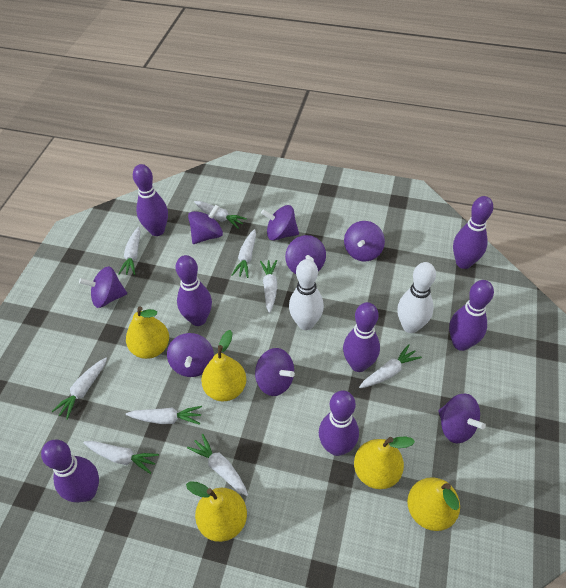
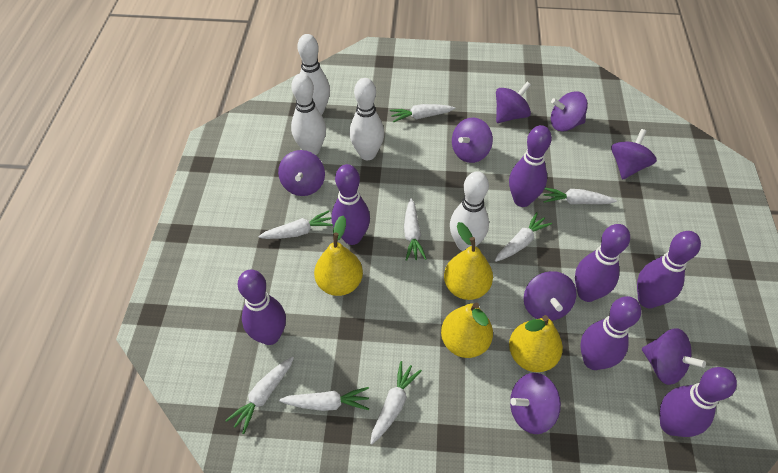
white bowling pin: [289,259,324,330] [397,262,436,333] = 2 -> [291,73,326,155] [298,34,330,115] [349,78,384,160] [450,171,489,251] = 4
white carrot: [52,358,107,420] [83,441,159,474] [118,227,141,275] [126,406,202,425] [187,434,248,496] [194,201,247,229] [232,229,256,278] [260,260,277,313] [359,344,422,388] = 9 -> [225,356,294,434] [258,210,333,239] [279,387,369,411] [370,361,422,445] [390,104,455,123] [404,198,426,261] [495,212,552,262] [543,188,617,204] = 8
yellow pear: [126,306,169,359] [186,481,247,542] [201,330,246,402] [354,436,415,489] [407,477,460,531] = 5 -> [314,216,363,296] [441,303,493,358] [444,222,493,300] [509,315,563,372] = 4

